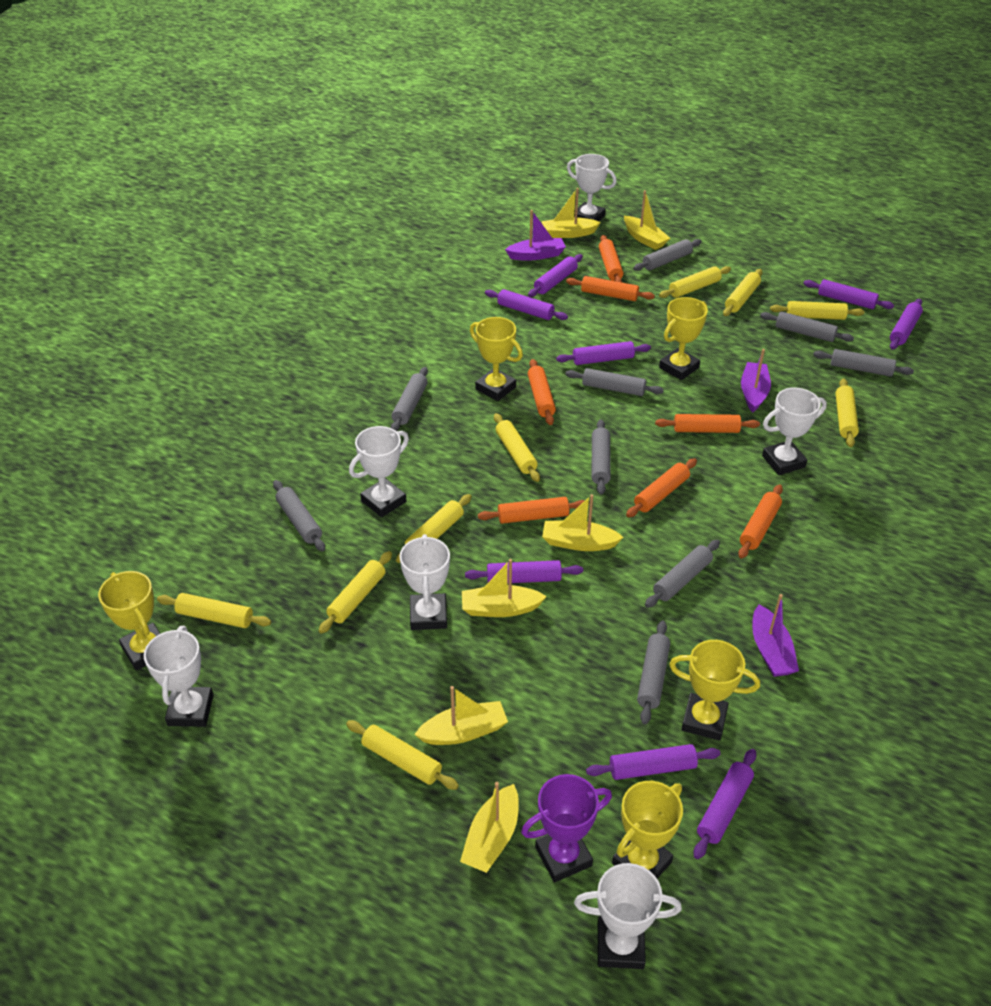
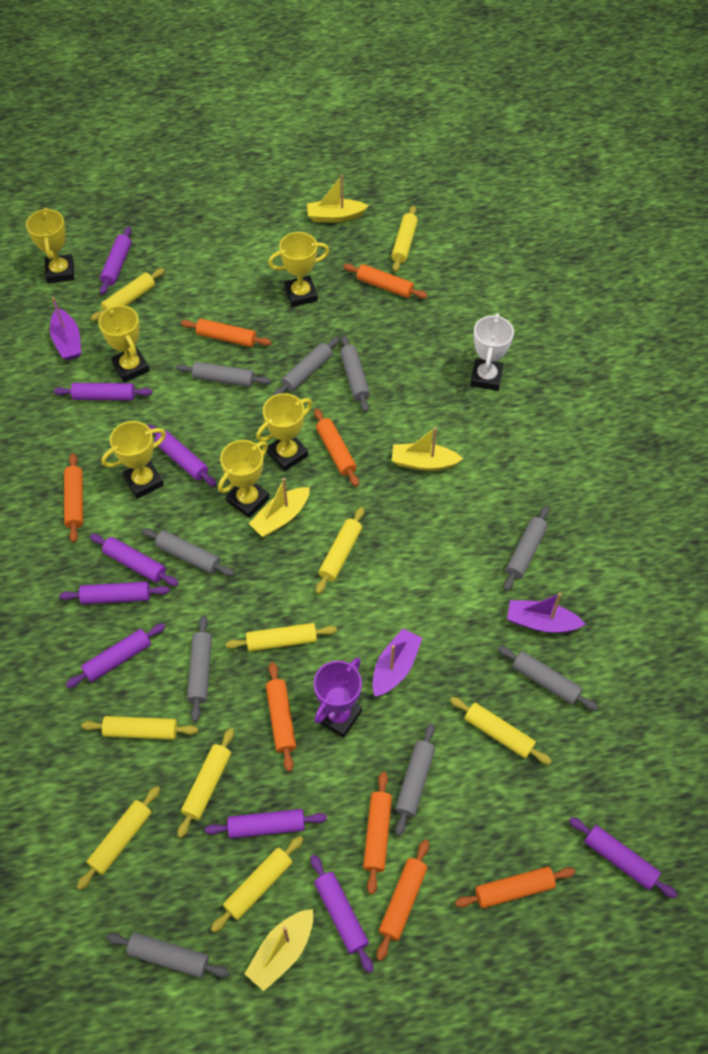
orange rolling pin: [478,497,589,524] [528,359,556,425] [566,276,655,301] [599,235,623,282] [626,458,697,517] [655,414,760,433] [738,484,783,559] = 7 -> [64,453,83,543] [181,319,271,347] [266,662,296,772] [314,408,359,487] [343,264,428,299] [363,772,392,894] [377,840,429,961] [455,867,575,908] = 8
purple rolling pin: [465,560,583,583] [485,289,568,320] [528,254,583,297] [556,341,651,365] [586,744,720,780] [694,749,756,859] [803,279,894,309] [890,299,923,350] = 8 -> [54,383,152,400] [59,582,170,604] [66,623,165,688] [90,534,179,586] [100,226,132,295] [148,425,217,487] [205,809,327,839] [311,855,373,973] [569,817,677,899] = 9
white trophy: [144,626,213,727] [349,426,409,517] [399,534,450,630] [567,154,617,221] [574,863,682,969] [762,387,827,475] = 6 -> [470,313,514,391] = 1
yellow boat: [414,686,508,745] [460,782,519,873] [462,559,547,617] [542,188,601,238] [542,494,624,551] [624,190,670,250] = 6 -> [245,909,313,991] [249,478,310,537] [307,175,368,223] [392,427,463,471] = 4
yellow trophy: [98,571,160,670] [470,317,523,401] [612,781,683,878] [659,297,708,380] [669,640,760,741] = 5 -> [26,208,74,283] [98,305,150,382] [102,421,166,499] [218,440,269,518] [256,393,312,471] [268,232,329,307] = 6

